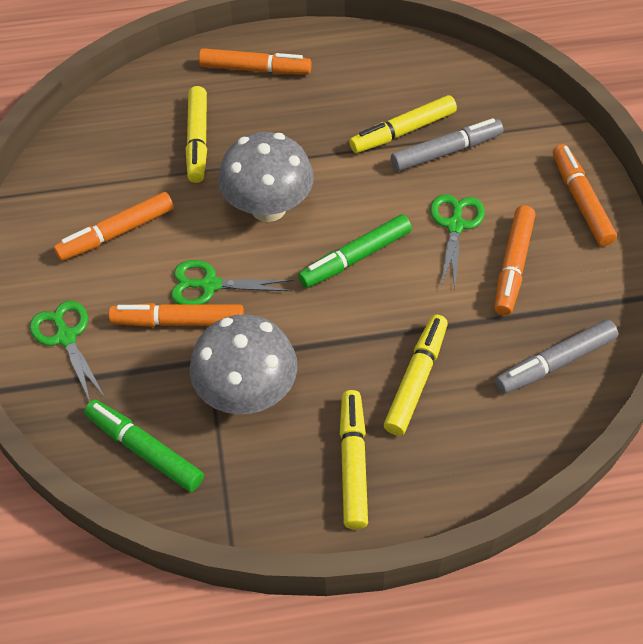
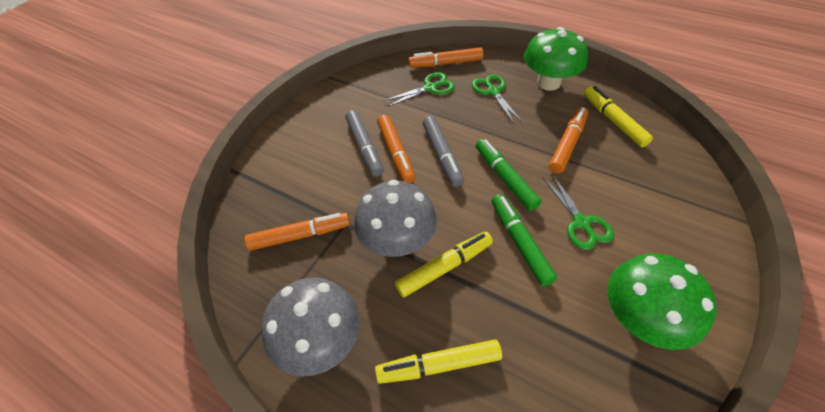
green mushroom: none = 0 -> [524,27,588,91] [607,253,717,350] = 2
orange marker: [54,192,174,261] [109,303,244,327] [199,48,311,74] [494,205,535,316] [553,144,617,246] = 5 -> [245,213,350,251] [377,115,415,183] [408,47,484,68] [549,107,588,174] = 4
yellow marker: [186,86,207,183] [340,390,368,529] [349,95,457,153] [384,315,448,436] = 4 -> [375,339,502,384] [395,232,493,297] [584,86,653,147] = 3

